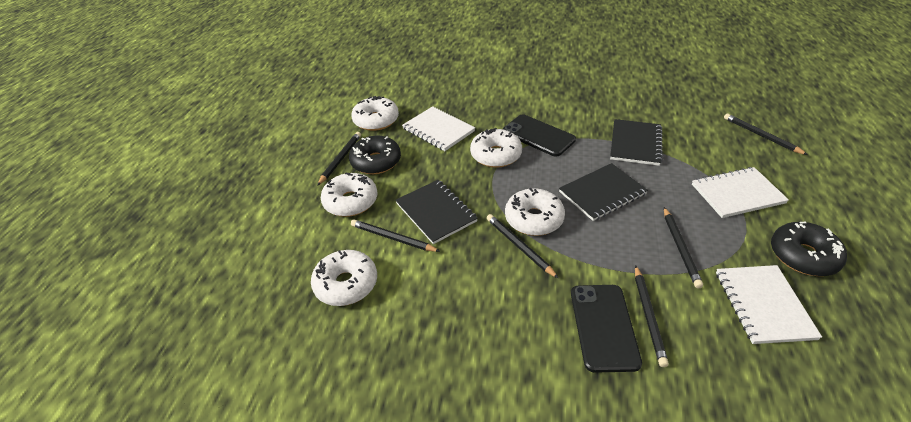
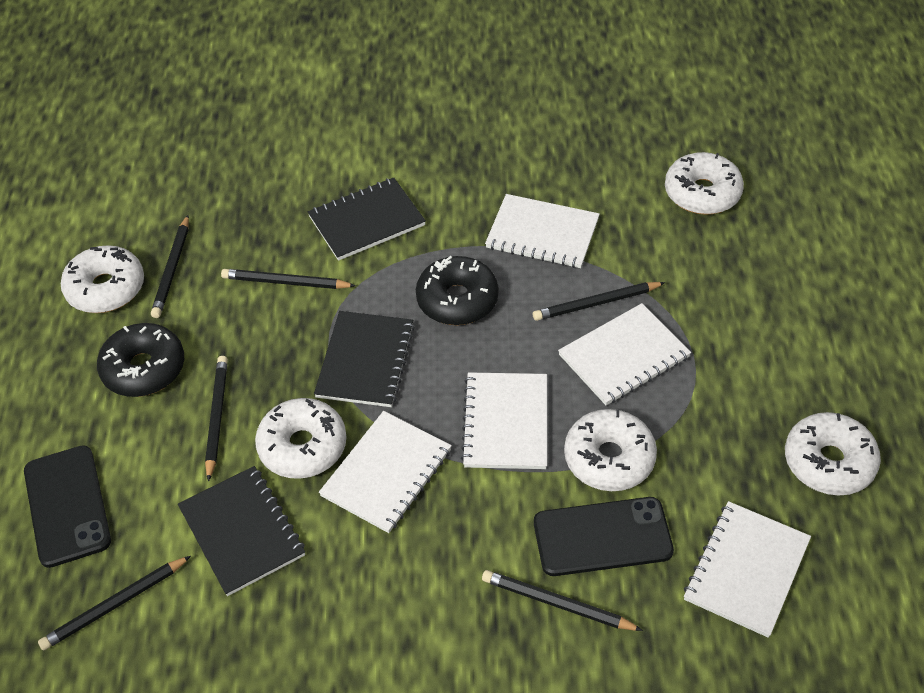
white notebook: [402,106,475,151] [692,167,789,218] [716,265,822,344] = 3 -> [319,411,452,533] [461,372,547,469] [485,194,600,268] [558,303,691,405] [684,501,811,638] = 5

